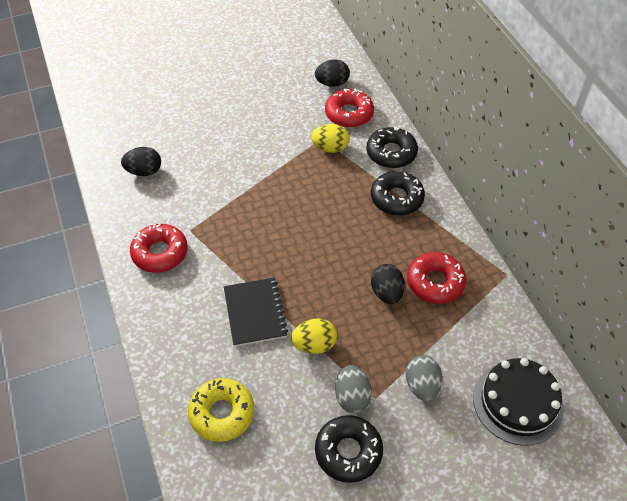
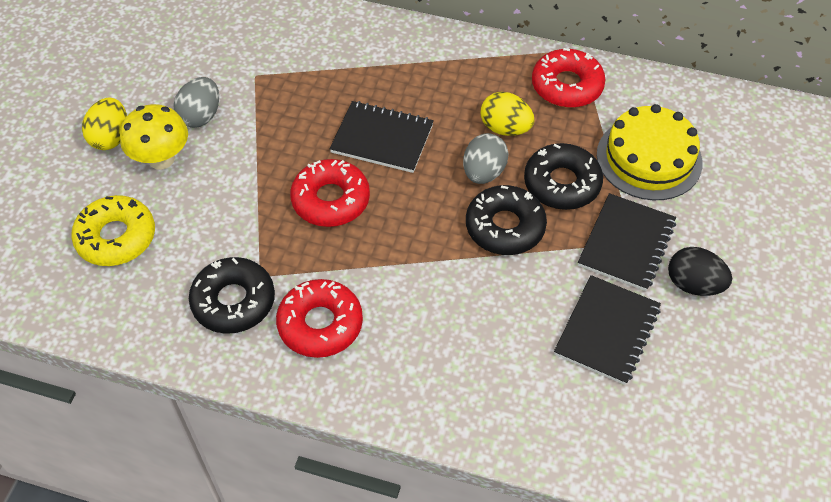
black cake: [473,358,564,446] = 1 -> none = 0
black egg: [121,147,161,176] [315,60,350,87] [371,264,405,304] = 3 -> [668,247,732,296] = 1
black notebook: [224,277,288,347] = 1 -> [329,101,434,173] [554,275,661,385] [578,193,676,291] = 3
yellow cake: none = 0 -> [597,104,703,200] = 1
yellow mushroom: none = 0 -> [120,104,188,170] = 1

